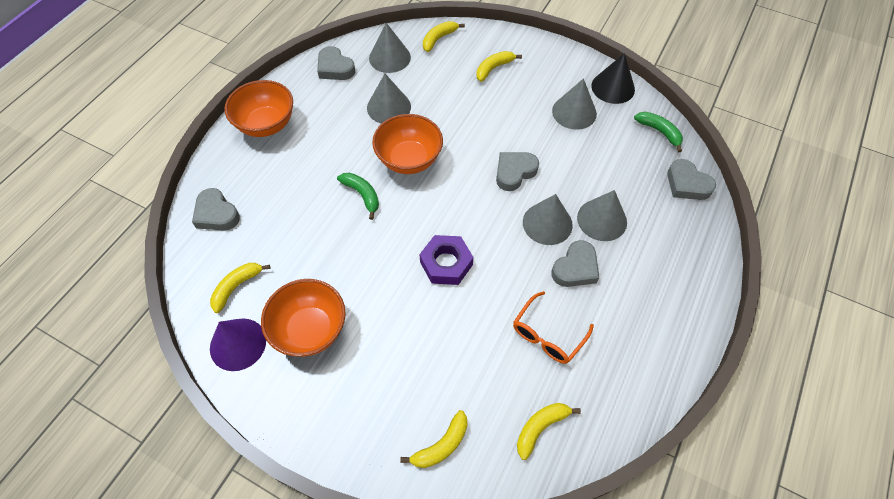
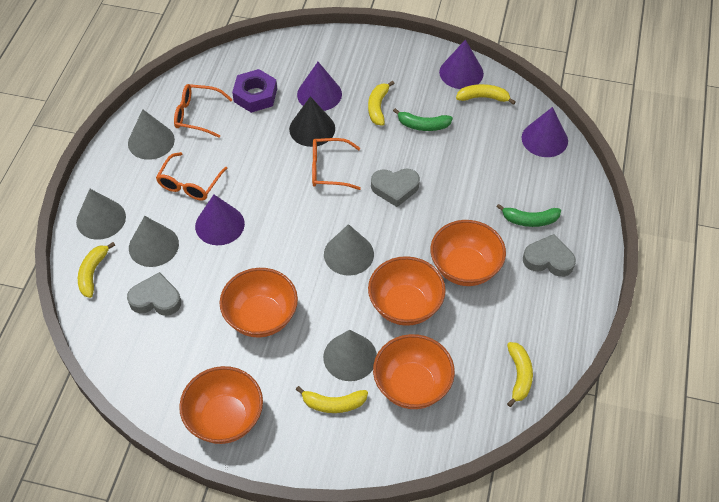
grey heart: [192,188,240,231] [317,46,355,80] [496,152,539,191] [551,240,599,287] [667,159,716,200] = 5 -> [127,272,181,316] [371,168,420,207] [523,234,576,277] = 3
orange bowl: [224,80,293,137] [261,279,345,357] [372,114,443,174] = 3 -> [179,366,263,444] [220,268,298,337] [368,256,446,326] [373,334,455,409] [430,220,506,286] = 5
orange glasses: [513,291,594,364] = 1 -> [156,152,228,200] [174,84,233,138] [312,138,361,190] = 3
purple cone: [210,318,266,371] = 1 -> [195,195,245,245] [297,62,342,111] [439,40,484,89] [522,107,568,157] = 4

